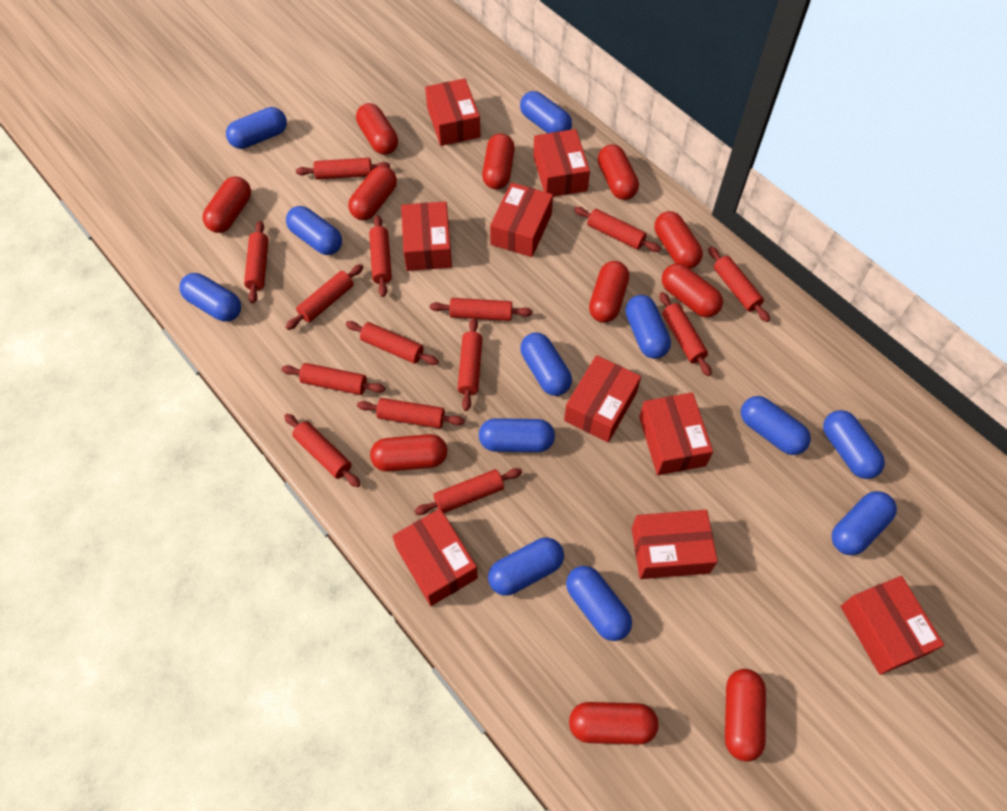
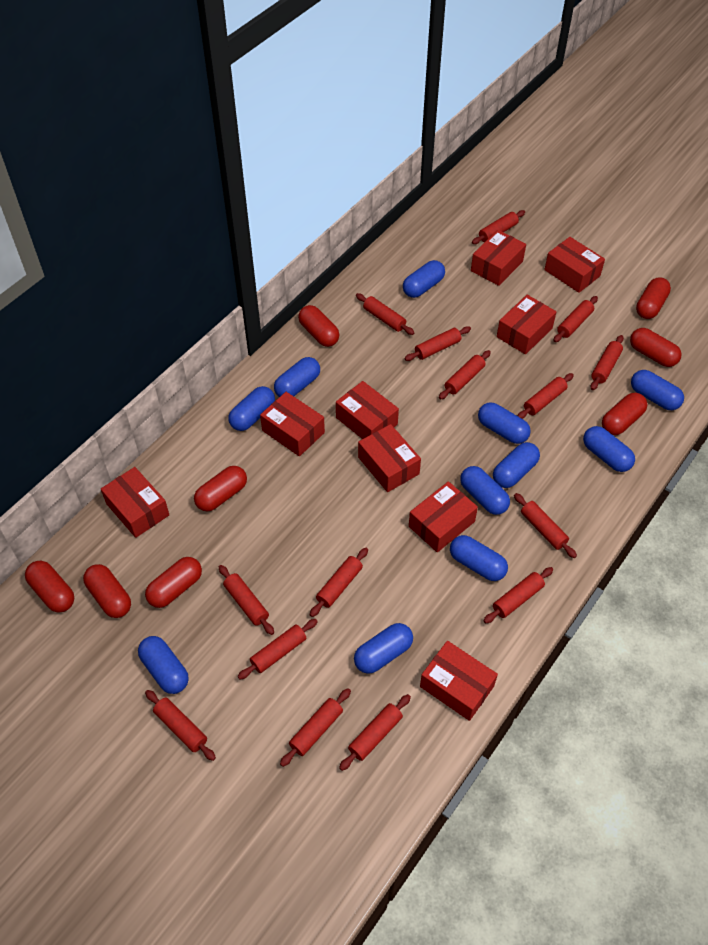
blue capsule: [180,273,241,322] [226,107,287,149] [286,206,342,255] [479,418,555,452] [488,538,564,596] [520,91,572,133] [520,332,572,396] [566,566,632,641] [625,295,671,359] [741,396,811,455] [823,410,885,479] [831,491,897,555] = 12 -> [138,636,189,694] [228,386,275,431] [274,357,320,397] [354,623,413,674] [403,260,445,298] [450,535,508,581] [460,466,510,515] [478,403,531,444] [493,442,540,488] [583,426,635,472] [631,370,684,410] = 11
red capsule: [203,177,251,233] [348,166,397,220] [356,103,398,155] [370,434,447,472] [482,134,515,189] [569,702,658,745] [589,261,629,323] [598,145,639,200] [654,211,703,269] [662,264,723,317] [725,669,766,762] = 11 -> [25,561,74,613] [83,564,131,618] [145,557,202,608] [194,466,247,512] [298,305,340,347] [602,393,647,435] [630,328,682,367] [636,277,671,319] = 8
red rolling pin: [244,221,269,304] [281,363,385,395] [284,414,361,487] [286,264,363,330] [296,158,390,180] [346,321,439,365] [357,398,465,428] [369,215,392,297] [414,468,522,515] [430,298,532,321] [458,318,482,411] [574,207,661,252] [660,292,711,376] [708,247,770,322] = 14 -> [145,690,216,761] [219,565,274,635] [238,619,318,679] [280,688,351,767] [310,548,368,617] [339,694,411,771] [356,293,415,335] [404,326,471,361] [439,350,491,400] [472,210,525,244] [483,567,553,624] [514,493,577,558] [518,373,574,419] [553,296,598,342] [590,335,624,390] = 15

